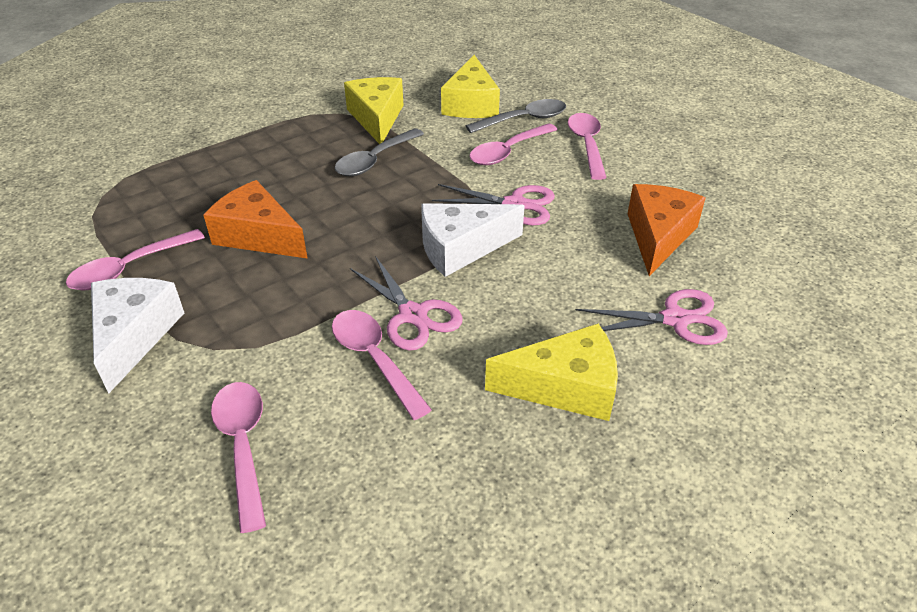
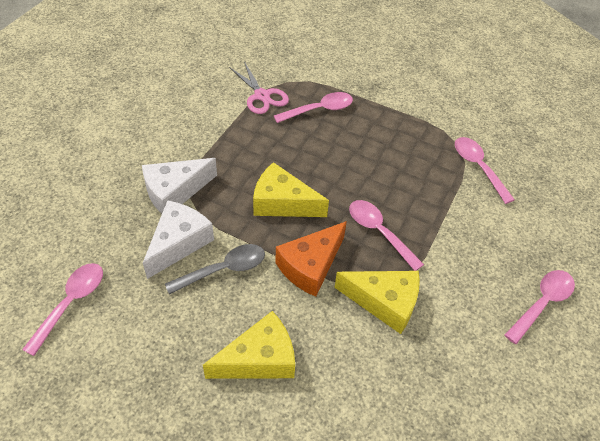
grey spoon: [335,128,424,176] [466,99,566,133] = 2 -> [165,244,265,295] = 1
orange cheese: [204,180,308,259] [628,184,706,276] = 2 -> [275,221,347,297] = 1
pink scissors: [350,256,463,351] [432,184,555,225] [576,289,728,345] = 3 -> [229,62,289,114] = 1

